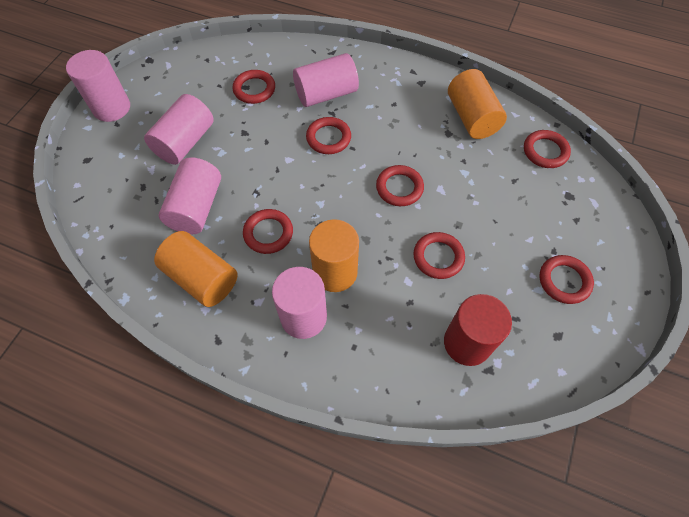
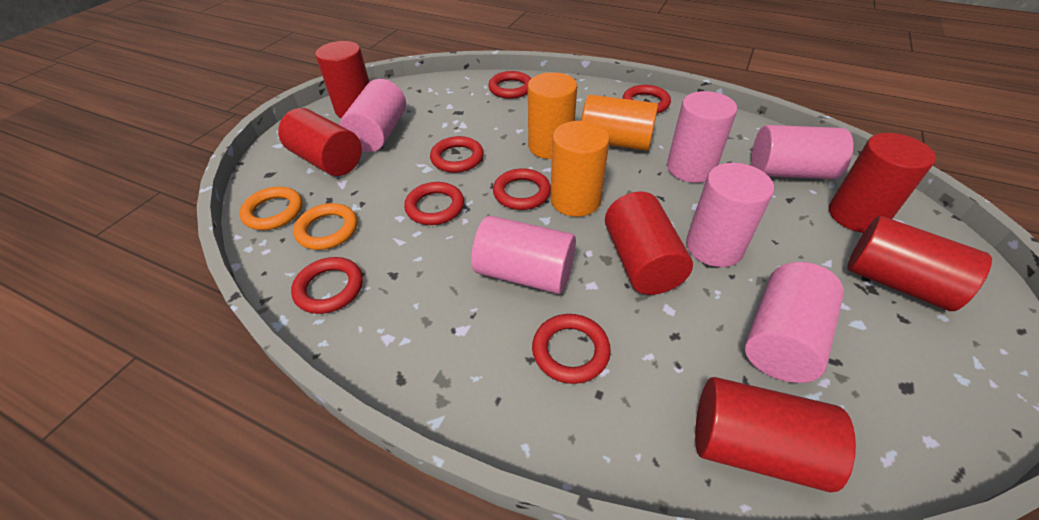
orange ring: none = 0 -> [239,186,303,230] [293,203,357,250] = 2
pink cylinder: [66,50,130,122] [144,94,214,165] [159,157,221,234] [272,267,327,339] [293,53,359,107] = 5 -> [340,79,406,152] [471,216,576,294] [667,91,737,183] [686,163,774,267] [745,262,844,383] [752,125,853,179] = 6
red cylinder: [444,294,512,366] = 1 -> [278,108,362,176] [315,41,369,118] [605,191,693,295] [695,377,856,493] [829,133,936,233] [847,216,992,311] = 6

